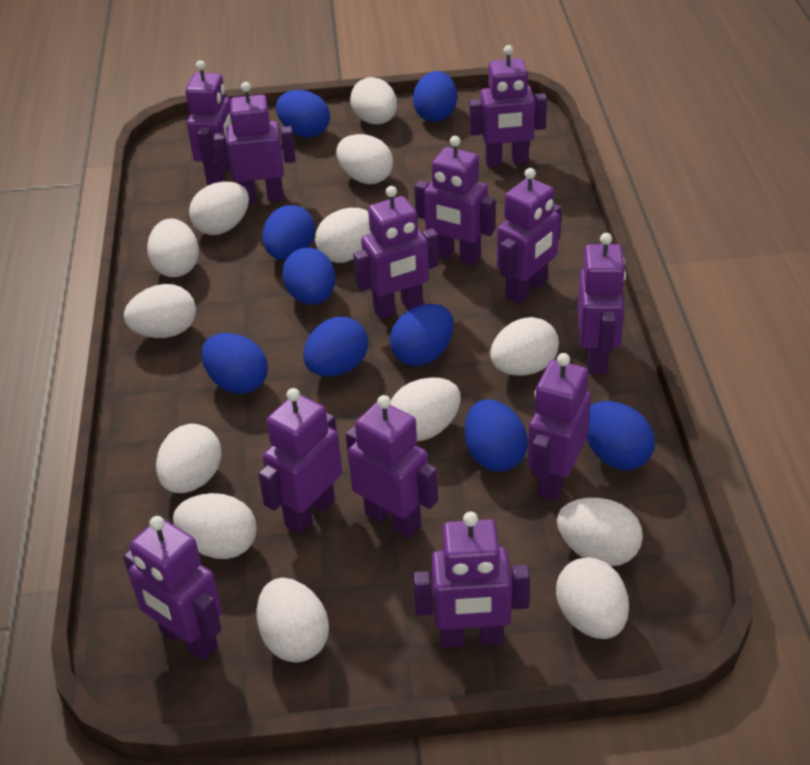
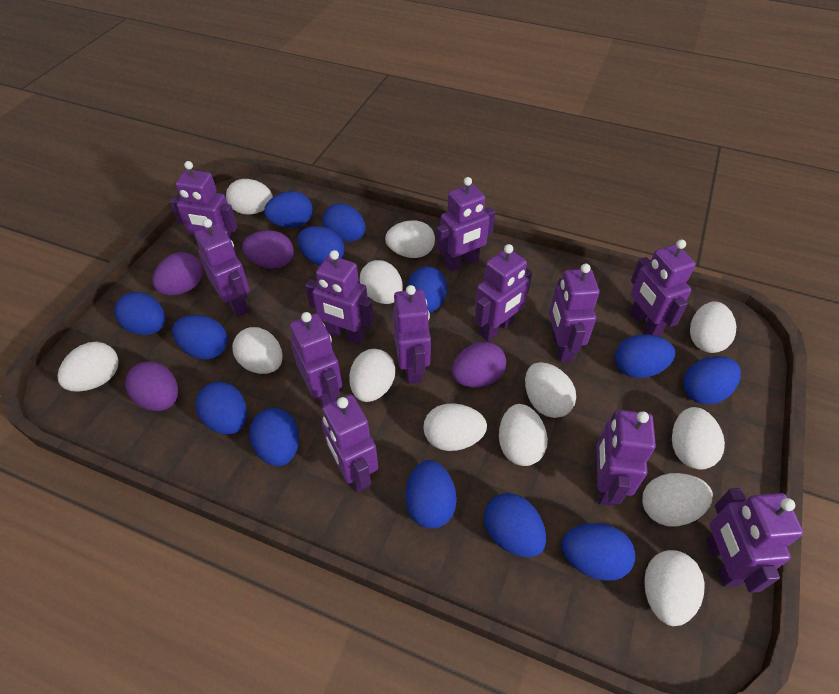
blue egg: [202,333,268,394] [262,205,315,260] [276,90,330,138] [282,248,336,305] [303,317,368,377] [390,304,454,366] [413,71,457,122] [465,399,528,472] [586,401,655,470] = 9 -> [114,292,165,335] [172,315,228,360] [195,382,247,435] [249,408,299,466] [264,191,313,228] [297,226,344,266] [322,203,366,242] [405,460,457,529] [408,266,447,313] [484,493,546,557] [561,523,635,581] [615,334,675,378] [683,356,741,404] = 13
purple egg: none = 0 -> [125,362,178,411] [152,252,202,295] [242,230,294,269] [452,342,506,387] = 4

